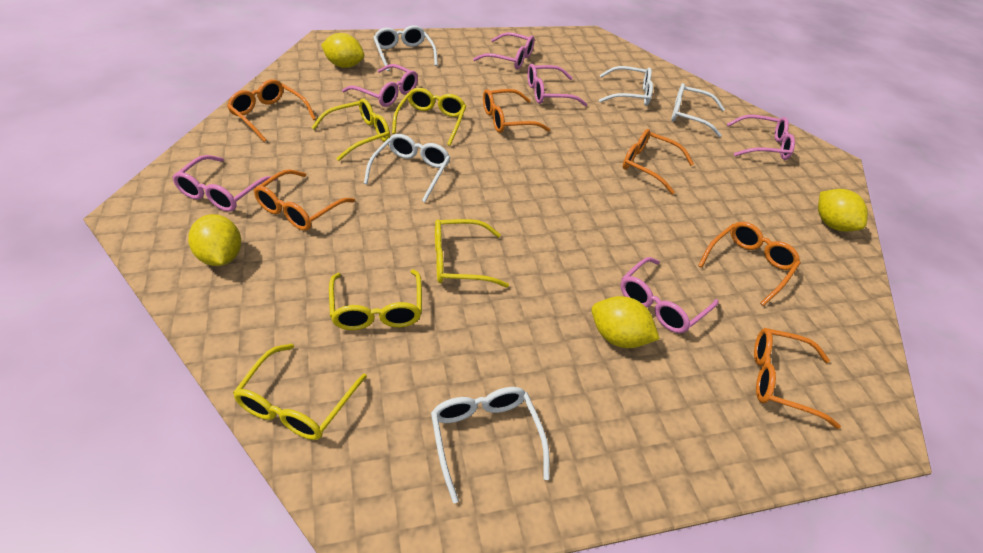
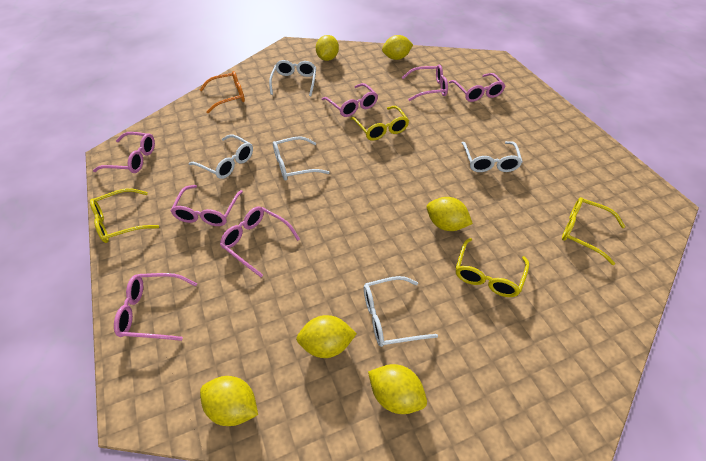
orange glasses: [227,79,316,142] [254,169,355,231] [483,89,550,133] [623,129,694,194] [698,222,801,306] [754,328,841,429] = 6 -> [200,71,245,113] = 1
pink glasses: [172,155,277,212] [342,64,418,107] [473,32,535,69] [527,64,587,106] [620,257,718,333] [727,115,795,160] = 6 -> [93,132,155,173] [114,273,197,341] [171,185,243,226] [220,207,300,277] [322,83,378,117] [402,65,448,101] [449,73,505,102] = 7
yellow glasses: [233,344,367,440] [311,98,390,161] [329,269,422,330] [392,88,466,146] [435,219,509,288] = 5 -> [90,188,159,243] [350,106,409,141] [456,238,529,297] [562,197,625,265] = 4
yellow lemon: [188,214,241,266] [321,33,364,68] [592,296,660,348] [818,189,868,232] = 4 -> [200,376,258,426] [296,315,357,358] [316,35,339,61] [368,364,427,414] [382,35,413,60] [426,197,473,231] = 6

